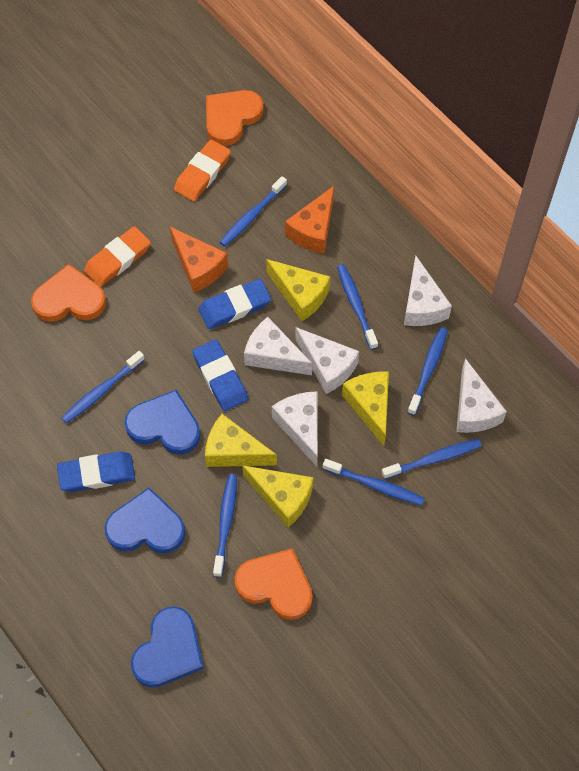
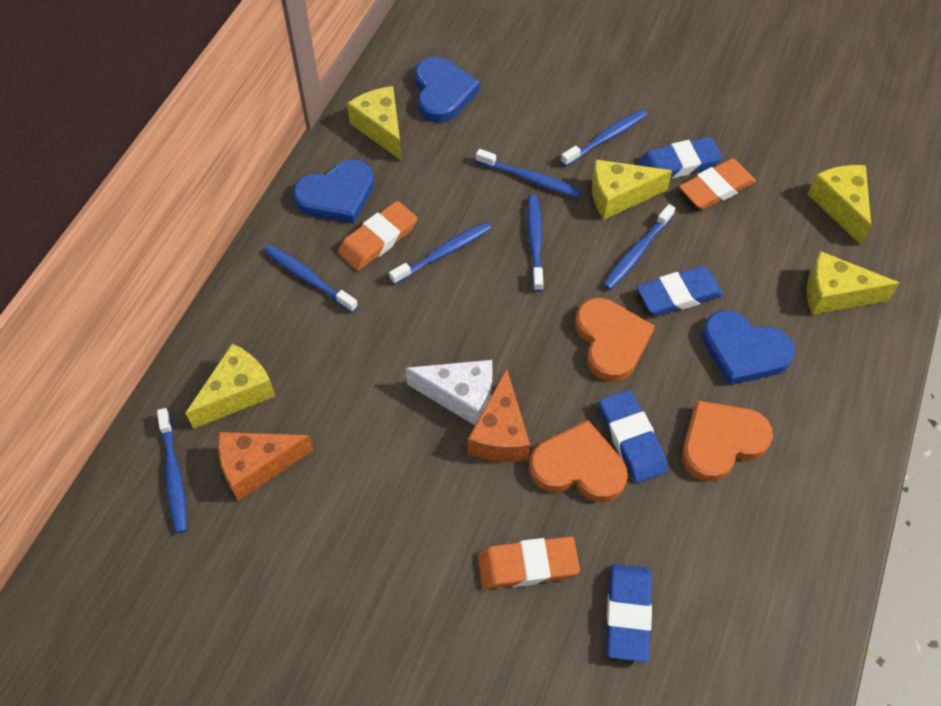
blue eraser: [57,451,135,492] [192,339,248,411] [198,279,271,329] = 3 -> [599,390,668,483] [606,564,652,662] [637,266,723,316] [638,137,722,179] = 4
orange eraser: [84,226,151,287] [174,140,231,201] = 2 -> [338,201,417,270] [477,536,580,589] [679,158,756,210] = 3
white cheese: [244,317,312,375] [272,391,318,467] [295,327,359,394] [404,255,452,326] [456,358,507,433] = 5 -> [405,360,493,425] = 1
yellow cheese: [205,414,277,467] [242,465,313,527] [266,259,330,321] [342,372,389,446] = 4 -> [185,344,275,429] [347,86,402,161] [592,159,672,220] [807,251,900,315] [808,165,871,245] = 5

